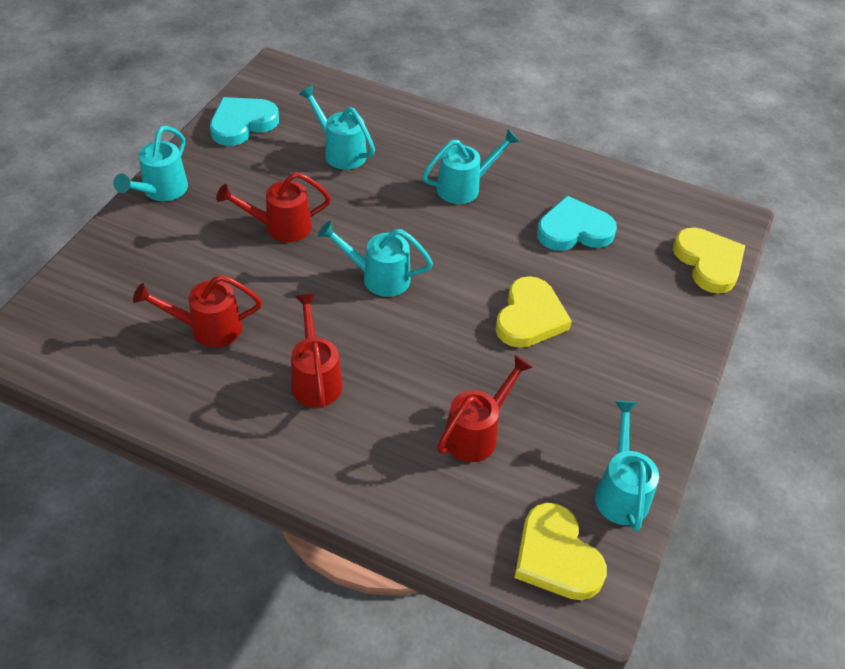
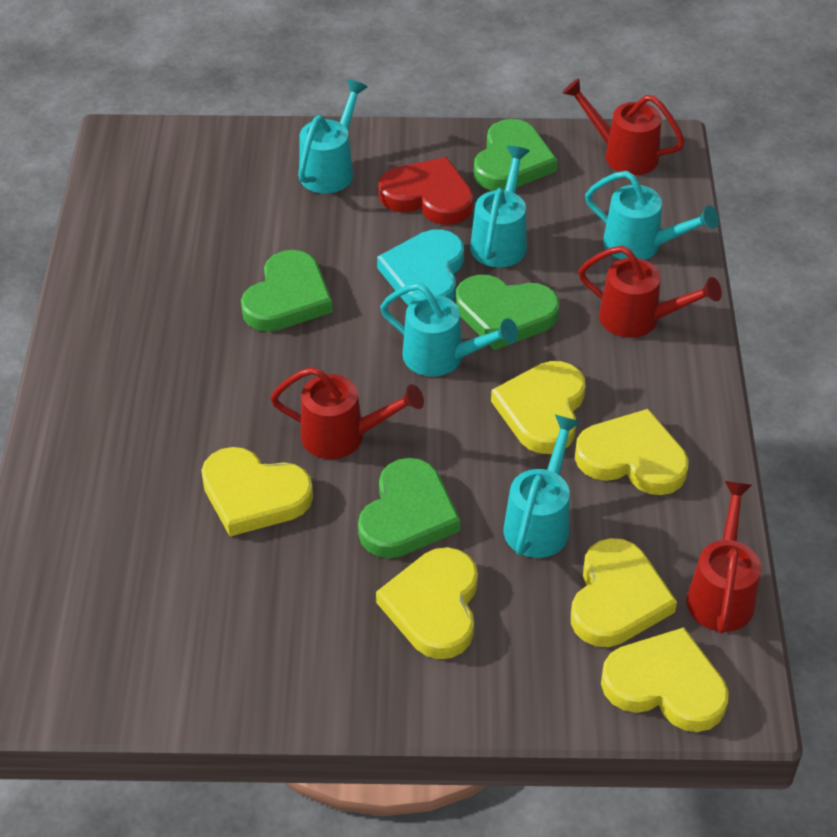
green heart: none = 0 -> [241,250,333,332] [358,458,460,558] [456,275,559,350] [474,119,557,191] = 4
red heart: none = 0 -> [378,157,473,225] = 1
turquoise heart: [210,97,279,146] [537,196,617,251] = 2 -> [377,229,464,305] = 1
yellow heart: [495,276,572,348] [514,503,607,600] [673,228,745,294] = 3 -> [201,447,313,536] [376,547,478,659] [491,361,585,454] [571,538,677,647] [575,409,689,495] [601,627,729,732] = 6

